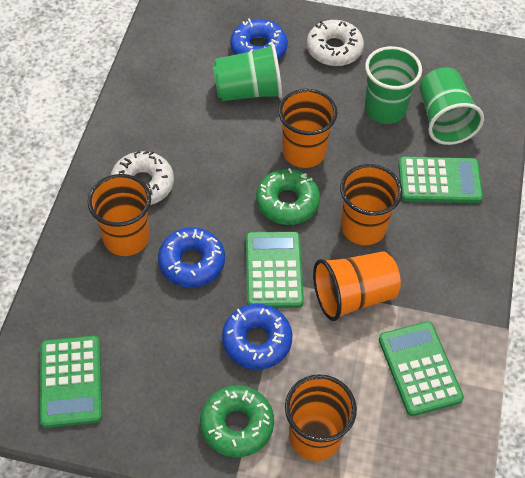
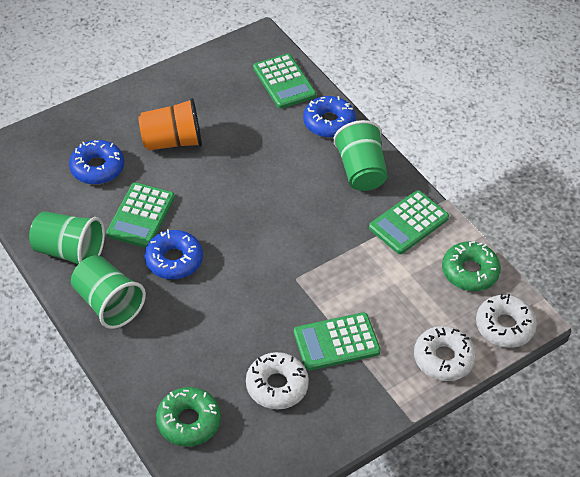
orange cup: [88,174,151,256] [278,89,338,168] [285,374,357,461] [313,251,401,321] [340,164,403,245] = 5 -> [138,98,202,151] = 1
white donut: [110,151,174,205] [307,20,364,66] = 2 -> [246,352,309,410] [414,326,476,381] [476,294,537,348] = 3

